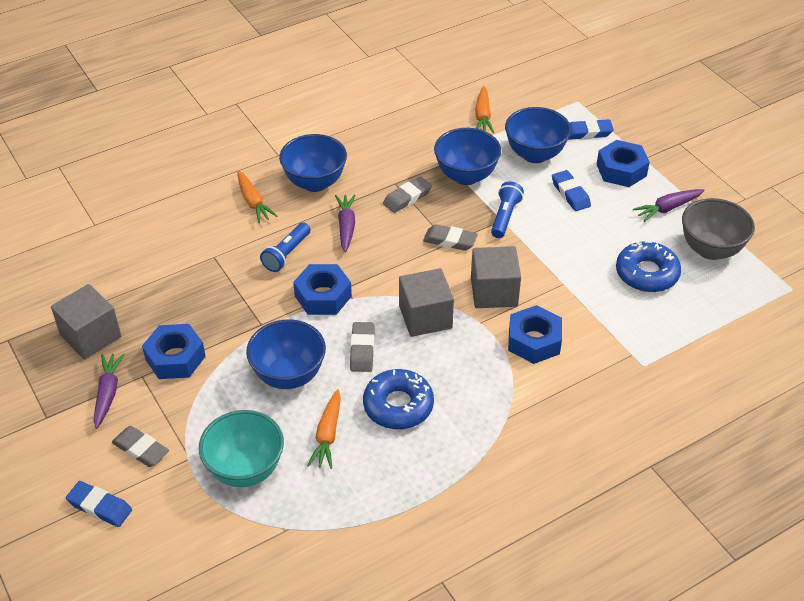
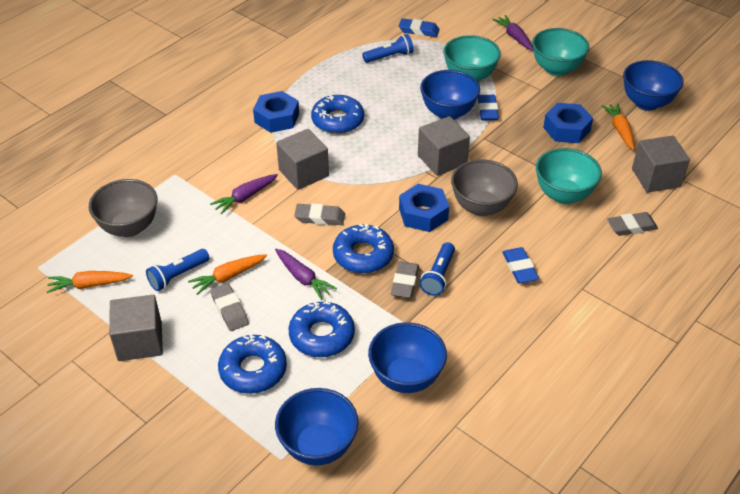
blue donut: [363,369,434,429] [616,240,681,292] = 2 -> [218,335,287,394] [289,300,355,357] [311,95,364,134] [333,224,394,273] = 4
blue flashlight: [260,222,311,272] [491,181,524,238] = 2 -> [146,249,209,291] [362,34,413,63] [420,242,455,296] = 3
blue nut: [142,324,206,379] [293,264,352,315] [508,305,562,364] [596,140,650,187] = 4 -> [253,91,299,133] [399,184,449,232] [543,103,593,143] = 3
grey bowl: [682,198,755,260] = 1 -> [89,179,157,237] [451,159,518,216] = 2
grey cube: [51,284,121,359] [399,268,454,337] [471,246,521,308] = 3 -> [109,295,163,361] [276,129,329,190] [418,116,470,176] [632,136,690,193] = 4
turquoise bowl: [199,410,284,487] = 1 -> [443,35,501,82] [532,28,589,76] [536,148,602,204] = 3

